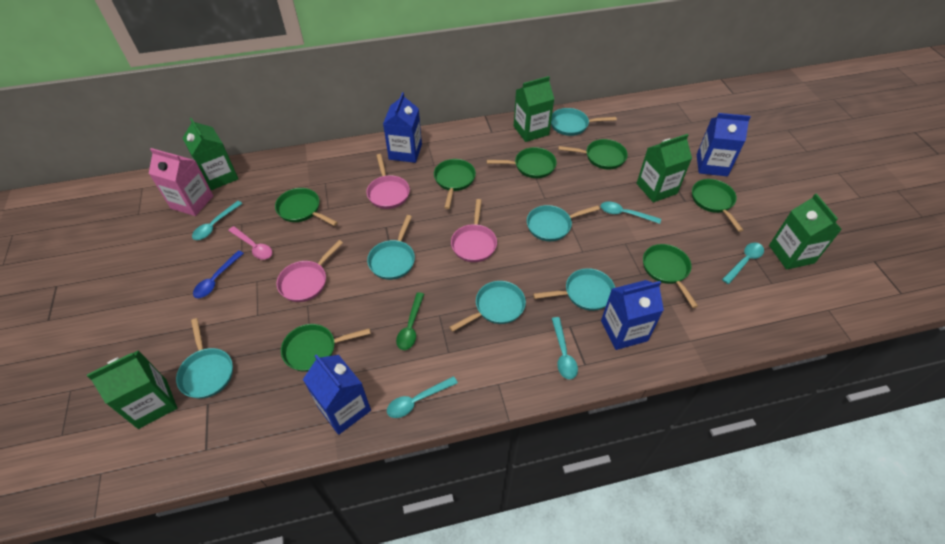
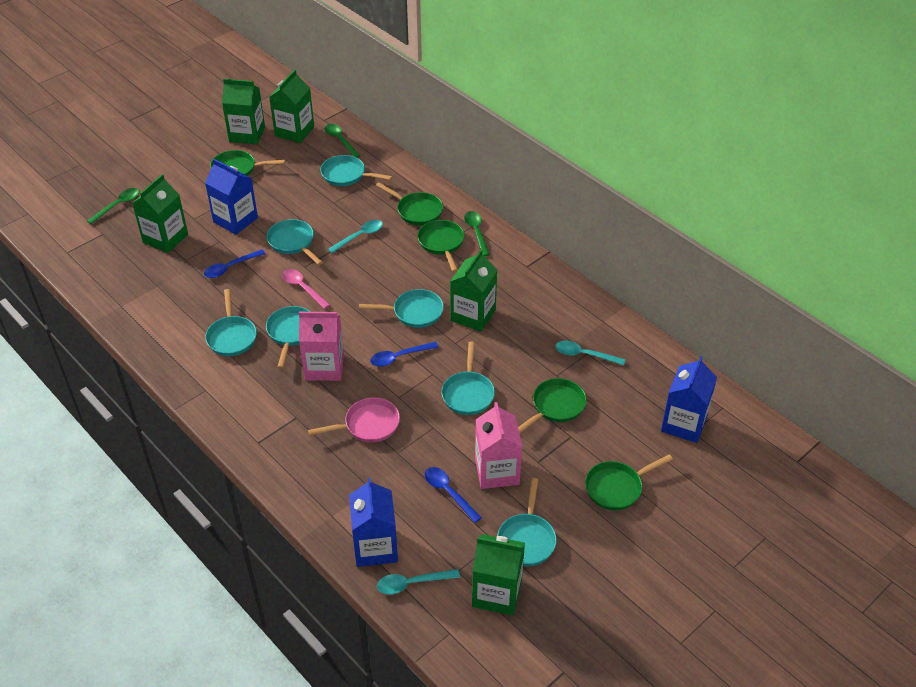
blue carton: [303,354,371,435] [383,92,422,163] [601,280,664,350] [697,113,751,176] = 4 -> [205,159,258,235] [349,478,398,567] [661,356,717,443] = 3
blue spoon: [193,251,244,298] = 1 -> [204,249,265,278] [370,342,439,367] [425,467,482,523] = 3
green pan: [275,188,338,226] [281,324,371,372] [434,159,476,209] [487,147,557,178] [558,139,628,169] [643,244,698,308] [692,179,743,232] = 7 -> [210,150,285,176] [376,182,443,225] [417,220,464,272] [518,378,587,434] [585,454,673,510] = 5
green spoon: [396,292,424,350] = 1 -> [87,188,140,224] [325,124,360,158] [464,211,490,256] = 3
pink carton: [149,148,213,216] = 1 -> [299,312,344,381] [475,402,522,489] = 2
pink pan: [276,240,343,302] [366,154,410,209] [451,199,497,262] = 3 -> [308,397,400,443] = 1
turquoise pan: [176,318,233,399] [367,215,415,280] [449,281,526,332] [527,205,600,241] [533,268,615,311] [551,108,617,136] = 6 -> [205,289,257,356] [266,306,311,369] [267,219,323,265] [320,155,392,186] [359,289,444,328] [441,342,495,415] [497,478,557,566] = 7
turquoise spoon: [192,201,243,240] [387,376,458,418] [552,317,578,379] [601,202,661,224] [722,243,764,284] = 5 -> [328,220,383,253] [377,569,460,595] [555,341,626,366] = 3

